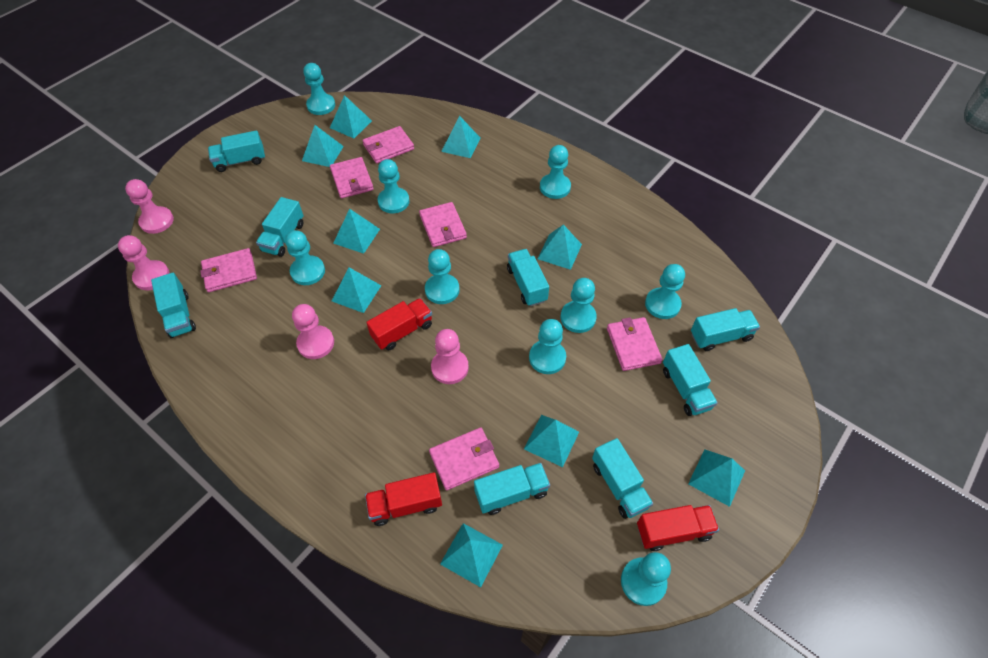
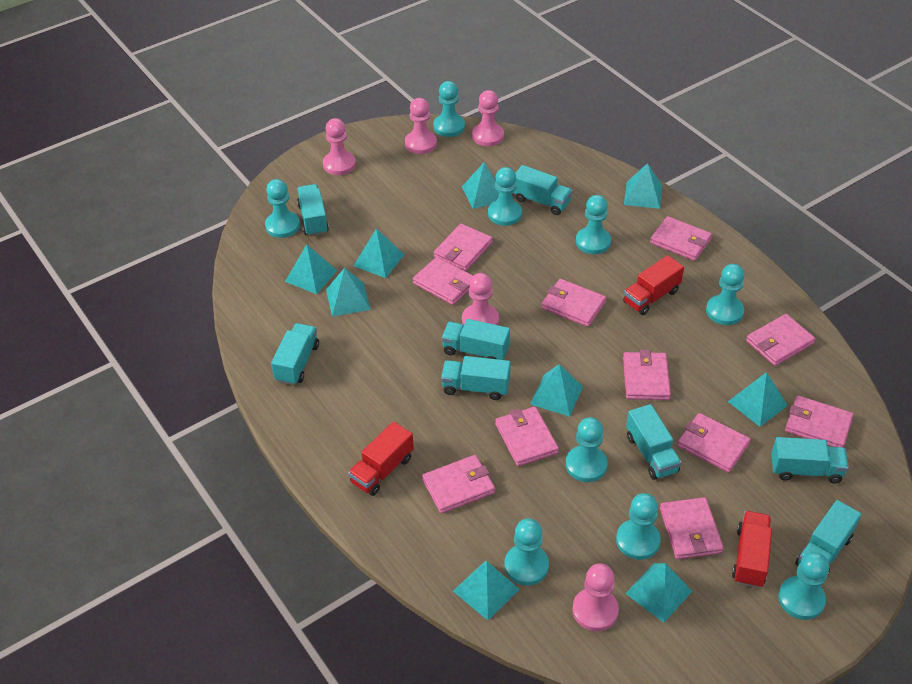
pink pawn: [118,235,170,290] [125,179,174,234] [292,304,334,359] [431,329,469,384] = 4 -> [323,118,356,175] [405,98,437,154] [462,273,499,325] [472,90,504,146] [572,563,619,631] = 5
pink wallet: [200,248,257,292] [330,157,374,198] [362,126,414,164] [419,202,467,247] [429,427,499,490] [607,317,662,371] = 6 -> [413,257,473,305] [422,455,495,514] [434,224,493,271] [495,407,559,466] [542,279,606,327] [623,350,671,400] [650,216,712,261] [660,497,724,559] [677,413,751,473] [746,314,815,366] [785,395,854,448] = 11

